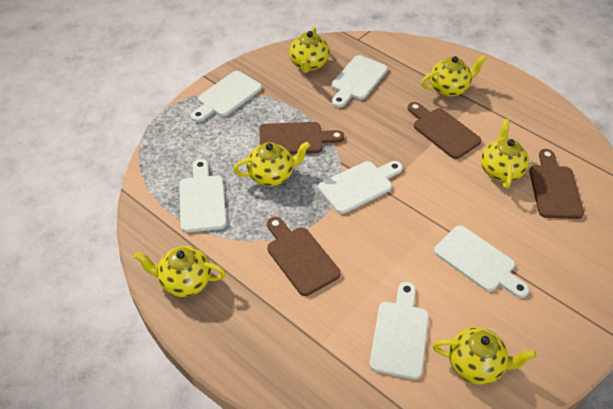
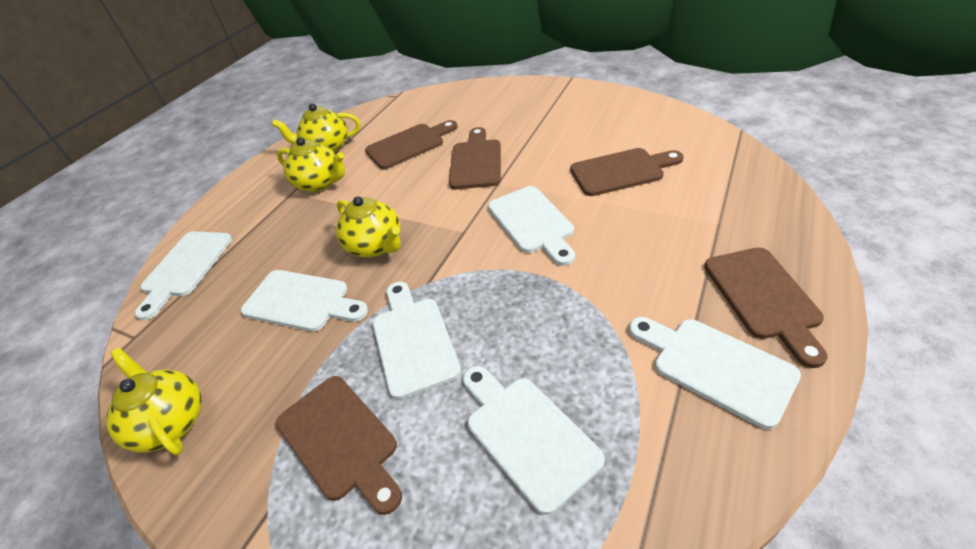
brown cutting board: [259,122,344,154] [267,217,341,296] [408,102,481,159] [529,149,584,219] = 4 -> [276,376,402,515] [365,120,458,169] [449,127,501,189] [570,148,684,196] [704,247,828,368] = 5
yellow teapot: [134,246,226,297] [233,141,310,186] [289,27,330,73] [421,55,487,97] [433,327,537,385] [481,119,529,189] = 6 -> [106,348,202,455] [272,104,360,153] [277,137,345,192] [336,196,401,258] = 4

